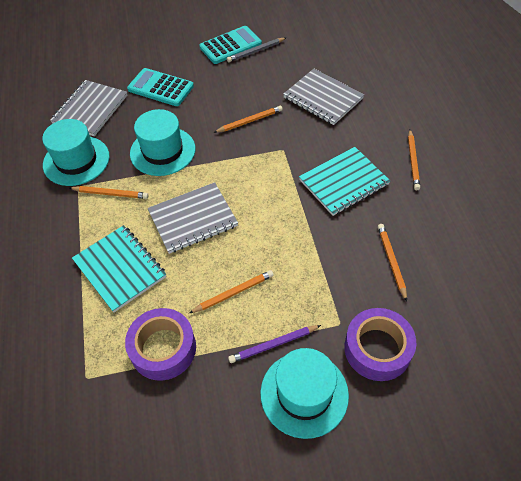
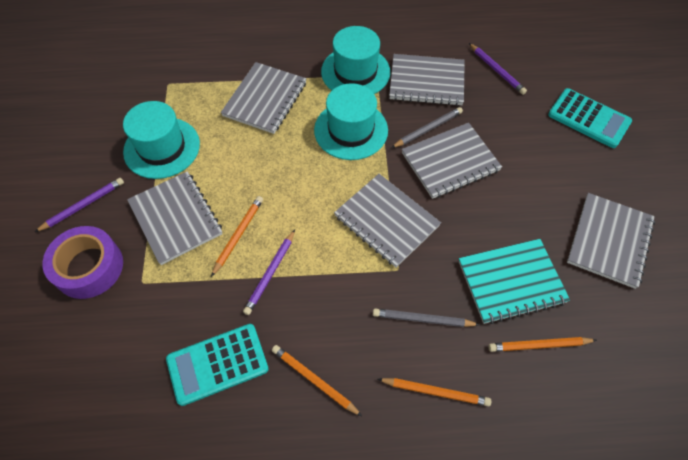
grey notebook: [50,80,127,136] [148,182,238,254] [283,69,364,125] = 3 -> [127,171,222,265] [221,62,306,134] [334,174,441,267] [389,54,465,106] [402,123,502,199] [567,193,655,289] = 6
grey pencil: [227,38,286,62] = 1 -> [373,308,480,327] [391,107,463,148] = 2
orange pencil: [70,186,149,199] [189,270,274,313] [213,106,283,133] [378,224,407,301] [408,130,420,190] = 5 -> [211,196,263,277] [272,345,362,416] [378,378,491,406] [488,337,597,352] = 4
purple pencil: [228,325,321,363] = 1 -> [35,178,124,232] [243,230,295,315] [469,43,527,95] = 3
purple tape: [125,308,196,381] [344,308,416,381] = 2 -> [43,226,123,299] = 1
turquoise notebook: [72,225,166,312] [299,147,390,216] = 2 -> [459,239,570,324] = 1

